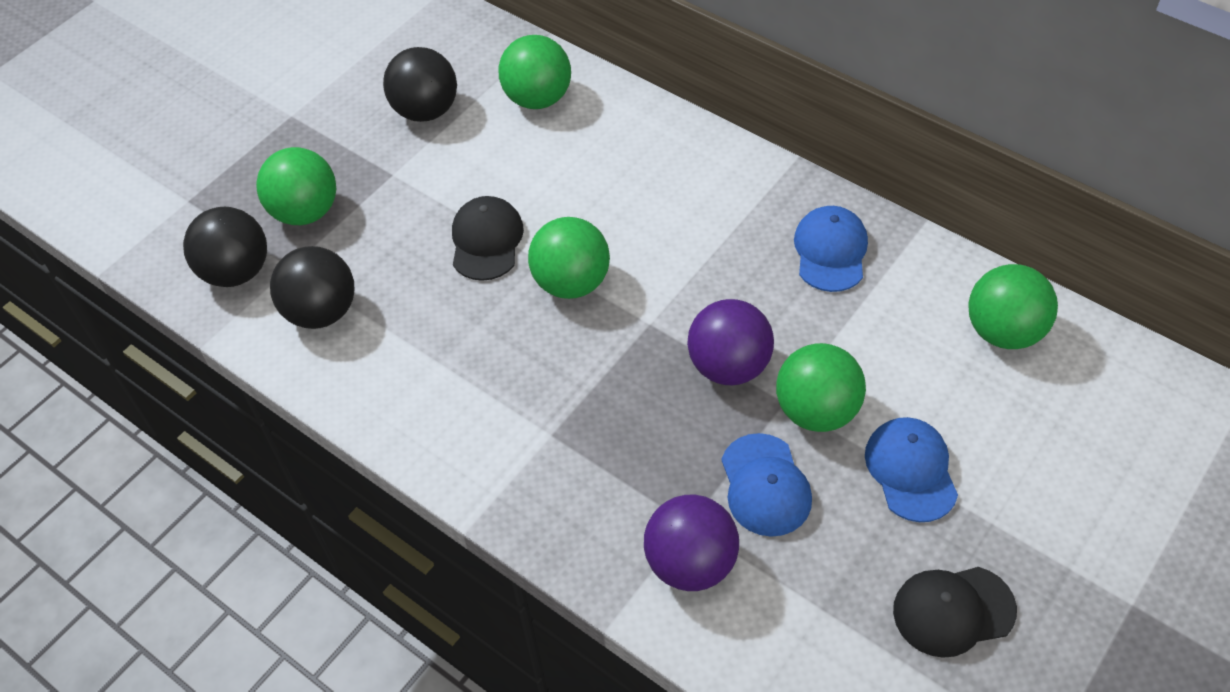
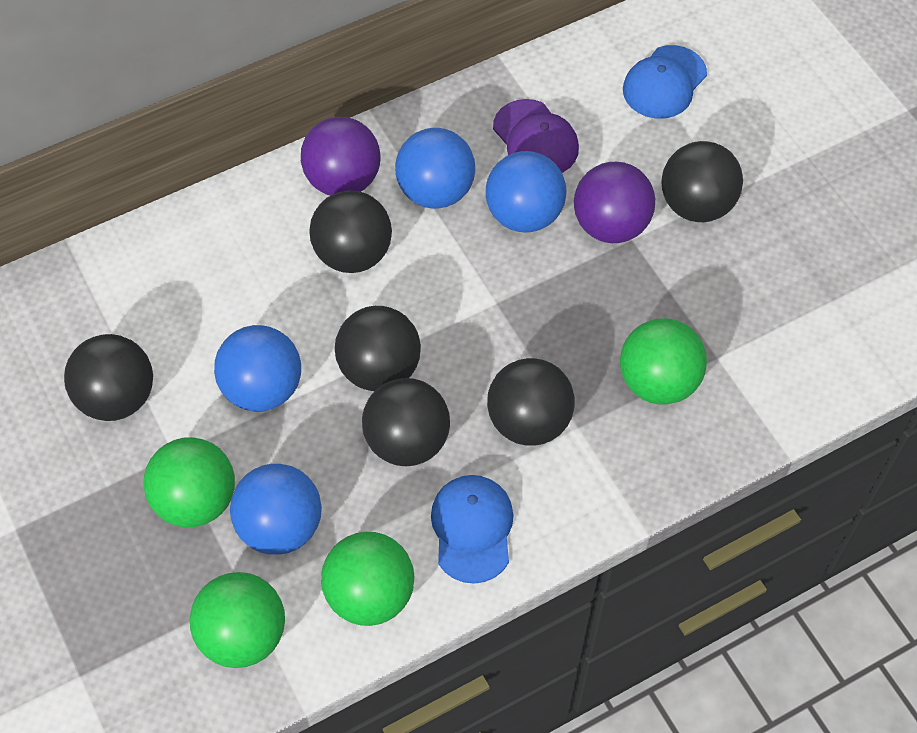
black ball: [183,207,267,287] [270,246,354,329] [383,47,457,122] = 3 -> [64,334,153,421] [309,190,392,273] [335,306,421,391] [362,378,450,466] [487,358,575,446] [661,141,743,222] = 6
black cap: [452,196,524,281] [893,567,1017,658] = 2 -> none = 0
blue ball: none = 0 -> [214,325,301,412] [230,464,322,555] [395,128,475,208] [486,151,567,233] = 4
blue cap: [721,433,812,537] [794,206,868,292] [865,417,958,522] = 3 -> [431,475,513,584] [623,45,707,119] = 2
green ball: [256,147,336,225] [499,35,571,109] [528,217,610,299] [776,343,866,432] [968,264,1058,349] = 5 -> [144,437,235,528] [190,572,285,668] [321,532,415,626] [620,318,707,405] = 4
purple cap: none = 0 -> [493,99,579,173] = 1

